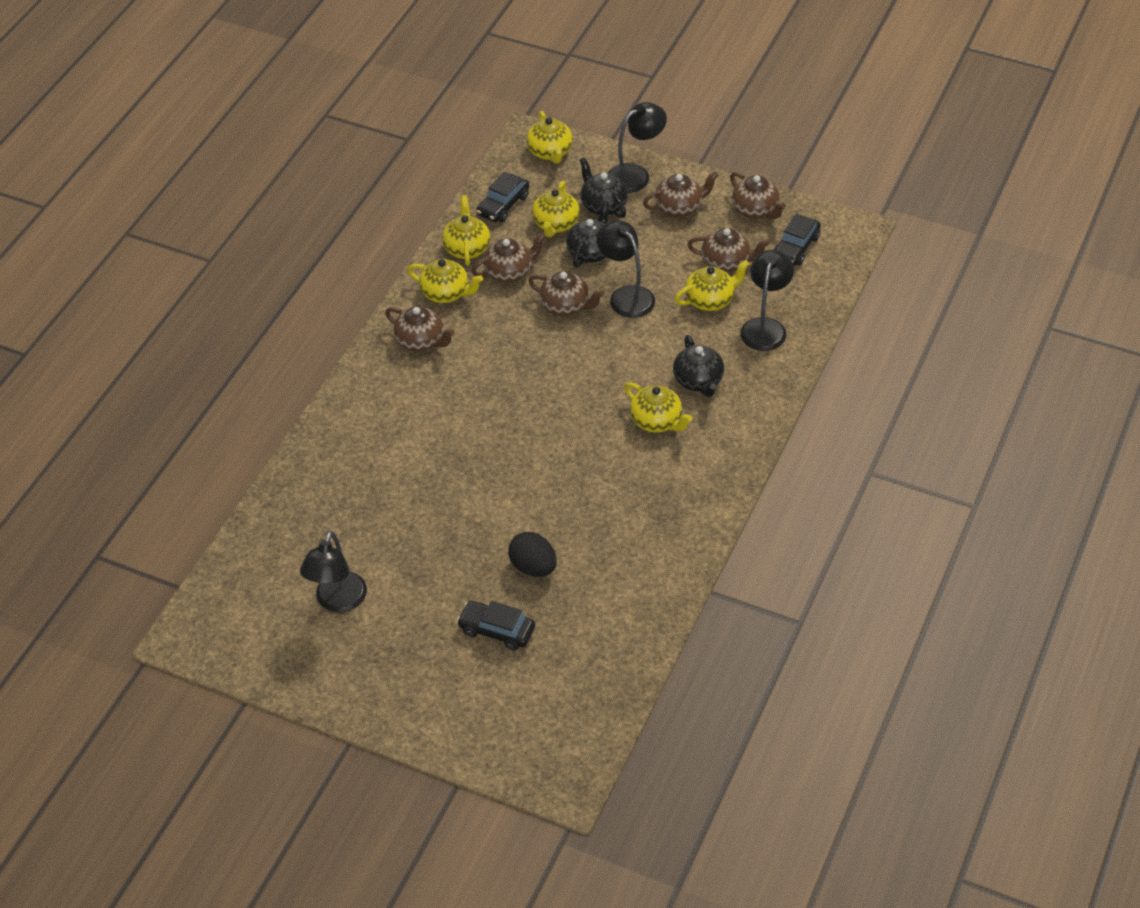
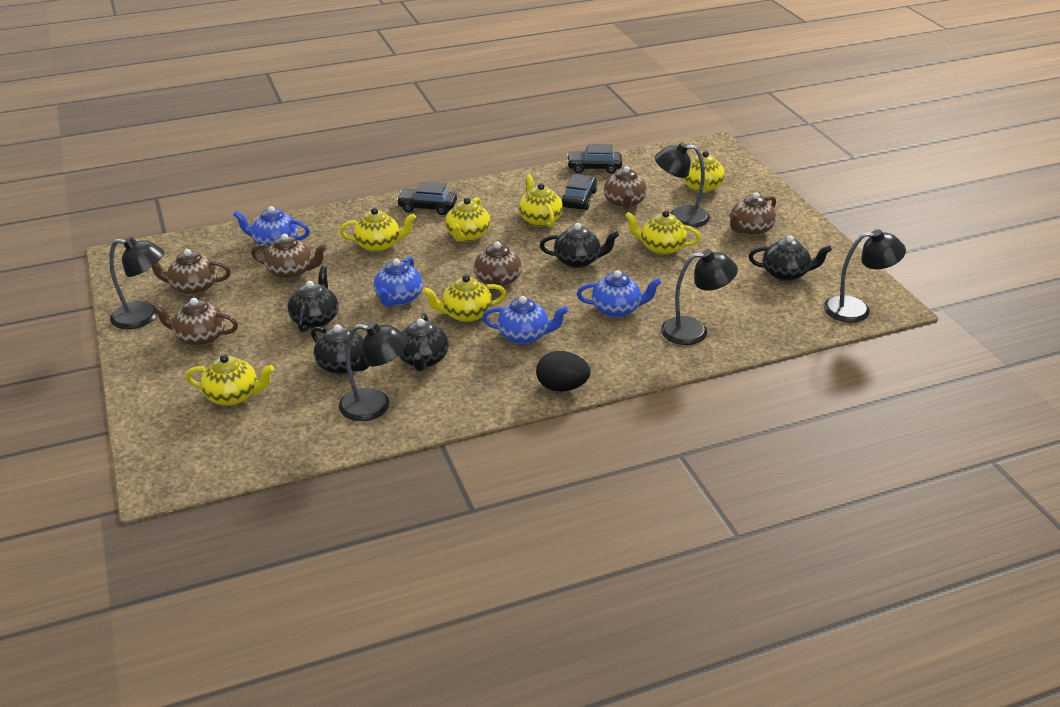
black lamp: [300,531,367,612] [597,221,655,318] [608,102,667,193] [740,250,794,351] = 4 -> [109,237,164,329] [339,322,408,421] [655,142,710,227] [661,249,738,345] [823,229,906,323] = 5
black teapot: [566,201,609,268] [580,157,628,218] [673,335,724,397] = 3 -> [288,266,339,332] [311,325,369,374] [399,313,449,371] [540,223,619,268] [749,235,832,281] = 5
blue teapot: none = 0 -> [233,206,310,249] [374,257,423,307] [482,296,569,345] [577,270,662,318] = 4
yellow teapot: [407,259,483,303] [442,196,491,266] [526,111,573,163] [532,181,580,237] [624,382,693,432] [675,260,750,311] = 6 -> [185,355,274,406] [339,208,416,252] [422,275,506,322] [445,197,490,242] [519,174,563,227] [625,210,701,255] [683,151,725,193] = 7

